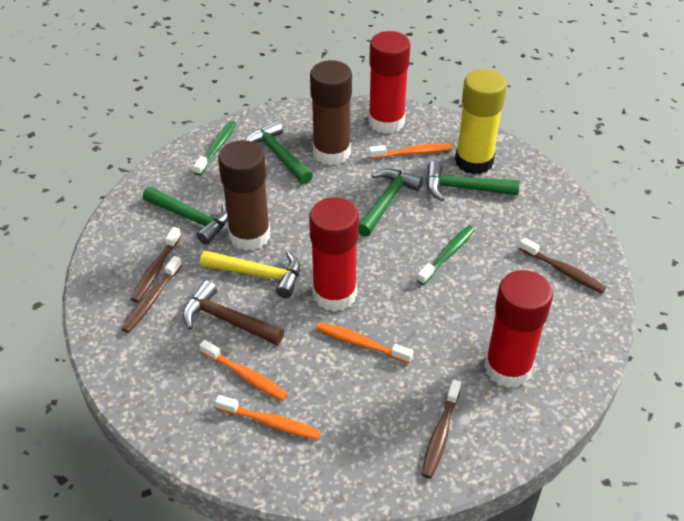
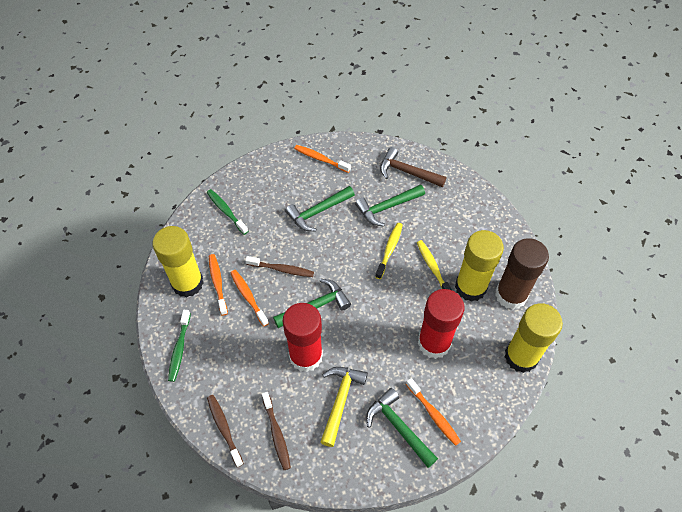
brown glue stick: [218,140,270,251] [310,60,352,165] = 2 -> [495,238,549,310] = 1
brown toothbrush: [122,256,182,333] [131,227,181,302] [422,379,461,479] [519,238,607,293] = 4 -> [207,395,244,467] [245,256,314,277] [262,392,291,470] = 3
red glue stick: [309,198,359,312] [368,31,410,134] [484,270,553,388] = 3 -> [282,303,323,372] [418,289,464,359] = 2
yellow glue stick: [455,69,507,174] = 1 -> [153,226,204,298] [455,230,504,302] [505,303,563,373] = 3
yellow toothbrush: none = 0 -> [375,223,403,279] [417,240,452,290] = 2

